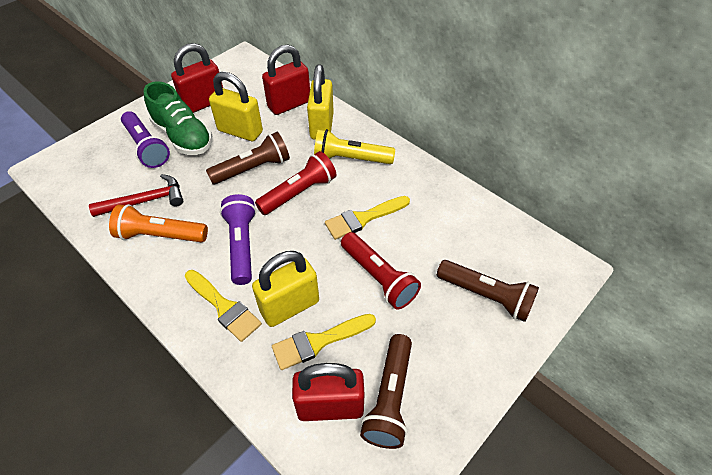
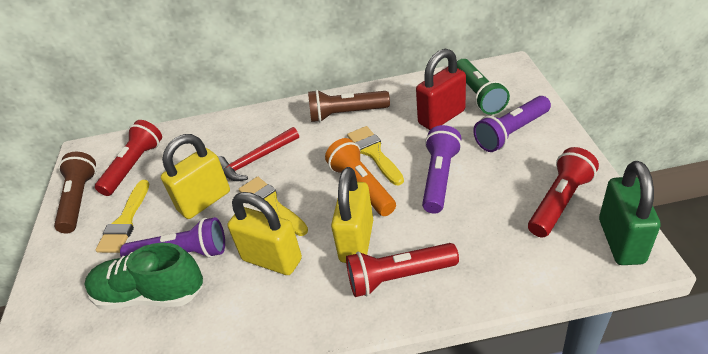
brown flashlight: [206,132,290,185] [360,334,412,449] [437,260,539,322] = 3 -> [54,152,96,233] [308,90,390,122] = 2
green flashlight: none = 0 -> [457,59,510,115] = 1
green padlock: none = 0 -> [599,161,661,265] = 1
purple flashlight: [121,111,170,168] [220,194,256,285] = 2 -> [120,217,225,258] [422,125,462,214] [473,96,551,152] = 3
red flashlight: [255,151,336,215] [341,232,421,310] = 2 -> [95,120,162,196] [346,243,459,297] [528,147,599,238] = 3
red padlock: [171,43,223,113] [262,44,310,115] [292,363,365,421] = 3 -> [416,49,466,130] = 1
yellow flashlight: [314,129,395,164] = 1 -> none = 0

